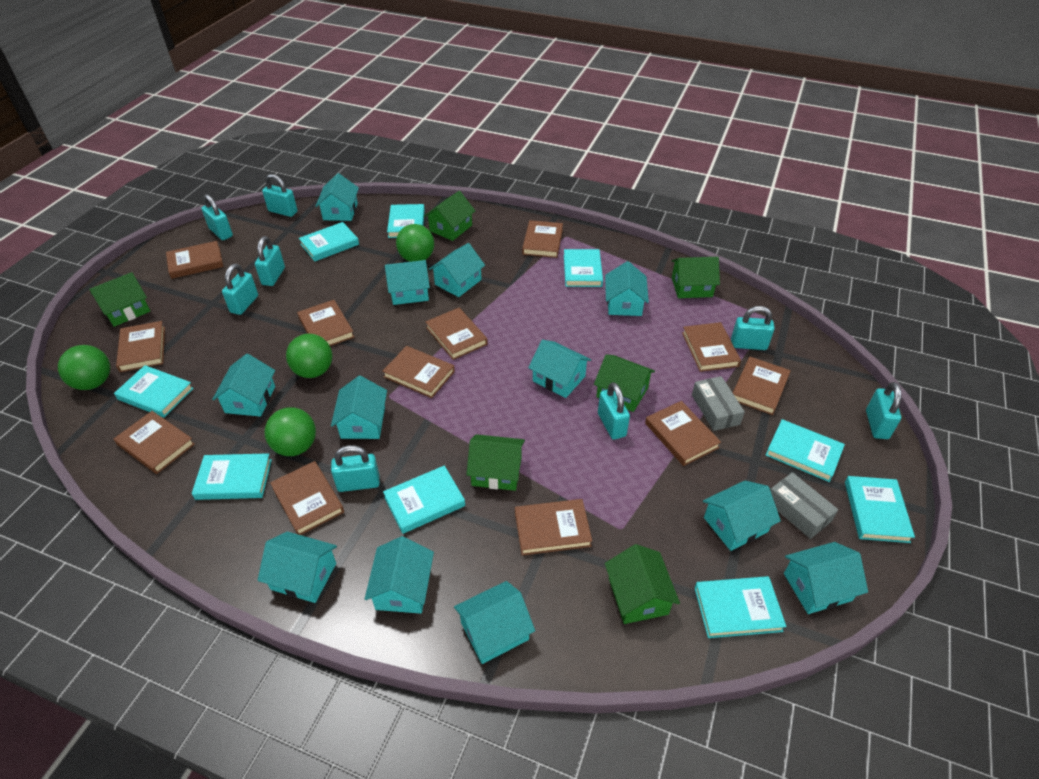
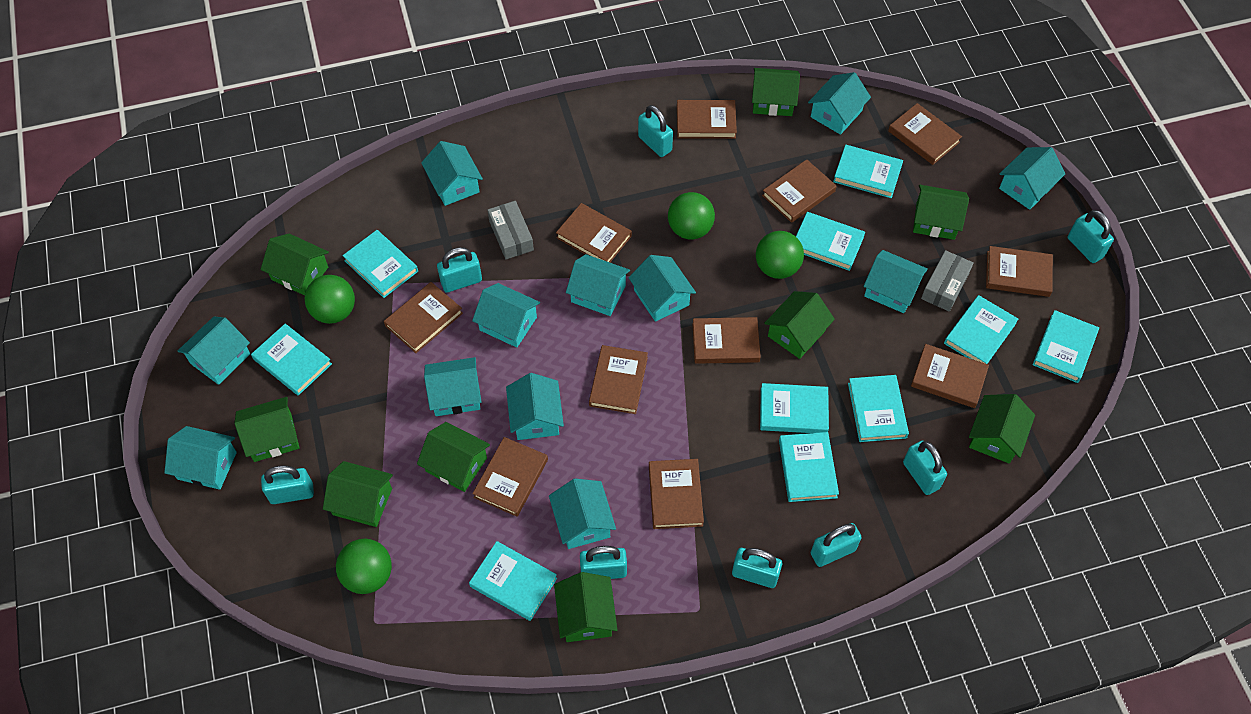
brown book: [114,411,195,474] [116,321,165,372] [166,241,223,279] [270,461,344,535] [297,300,354,346] [382,346,455,398] [425,308,488,360] [515,499,592,556] [522,220,563,258] [645,401,721,466] [682,322,741,372] [733,357,791,415] = 12 -> [384,282,463,353] [472,437,548,517] [556,203,632,262] [589,345,648,414] [649,459,704,529] [677,100,737,139] [693,317,761,364] [762,159,837,223] [888,103,962,165] [911,344,989,408] [986,246,1053,297] = 11
green house: [89,272,150,327] [424,191,475,241] [466,434,525,491] [594,354,655,412] [605,544,680,624] [672,257,720,298] = 6 -> [234,397,300,462] [261,233,329,296] [323,461,393,527] [417,422,490,492] [554,572,617,642] [752,68,800,116] [764,291,835,359] [913,185,969,240] [969,394,1035,464] = 9
turquoise book: [114,365,194,418] [192,453,272,500] [299,222,359,261] [383,465,465,534] [387,204,425,238] [564,249,603,287] [695,576,786,638] [766,419,845,482] [845,476,915,543] = 9 -> [251,323,332,395] [343,230,418,298] [469,541,557,621] [760,383,829,433] [779,432,839,502] [796,212,865,271] [833,145,903,198] [848,375,909,442] [944,295,1018,364] [1033,310,1099,383] = 10

